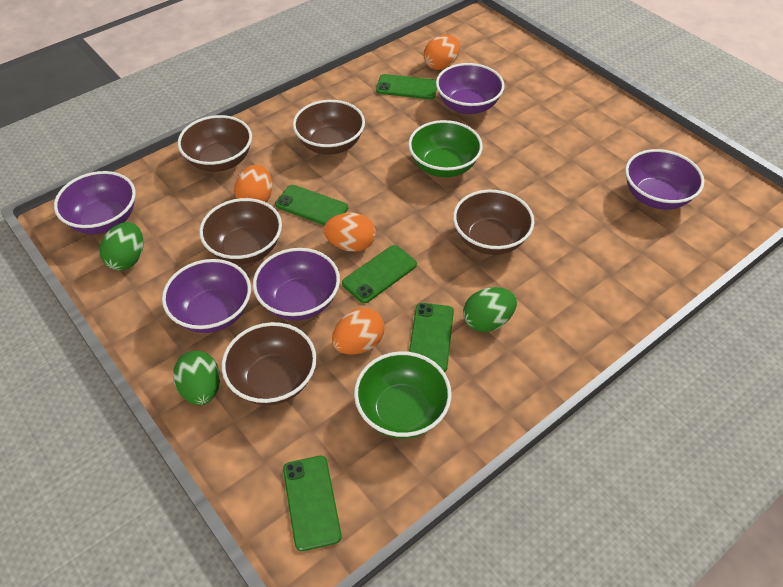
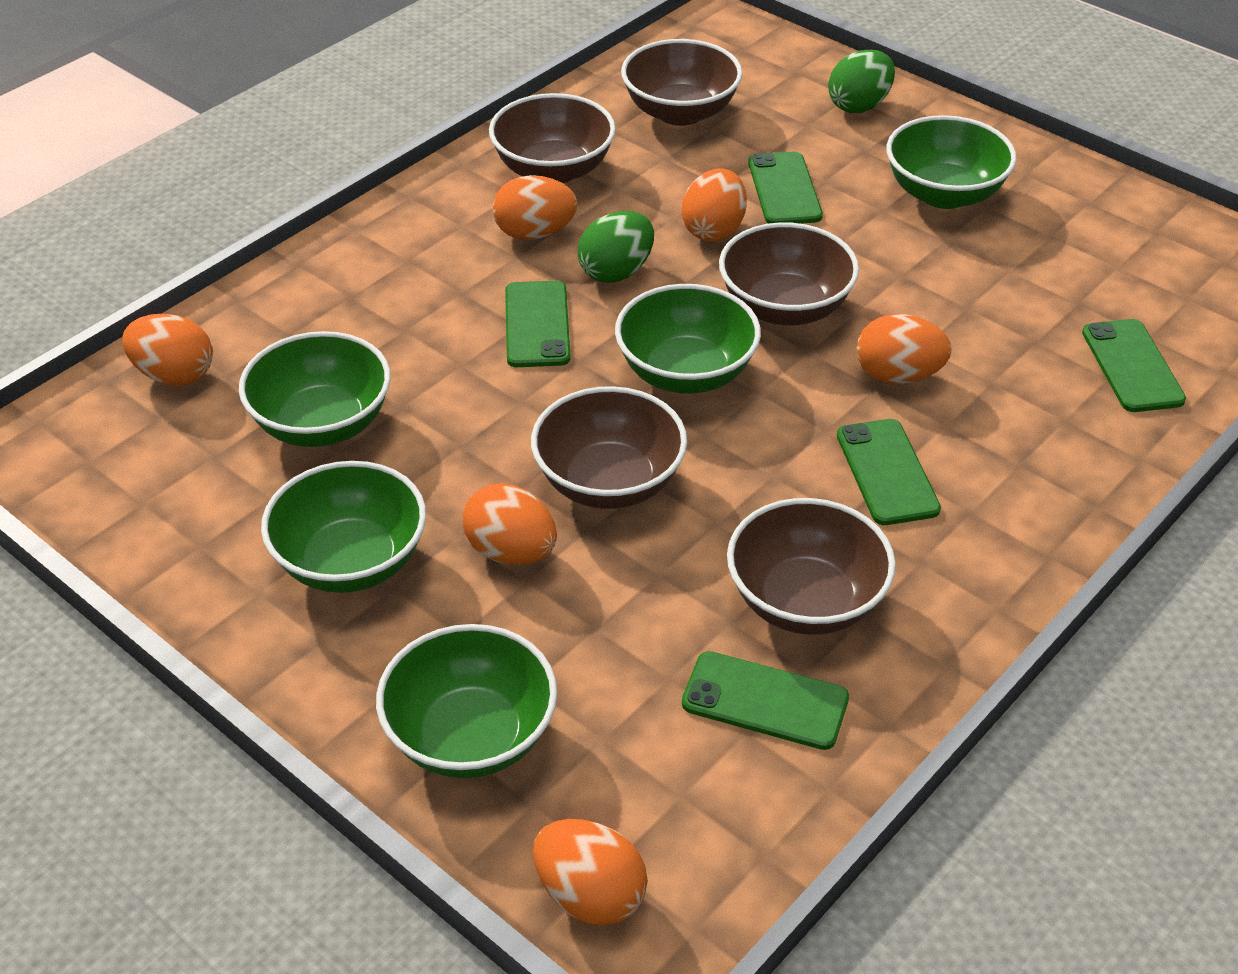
green bowl: [354,351,452,439] [408,120,483,177] = 2 -> [239,331,391,447] [261,461,426,593] [376,624,557,778] [615,284,761,394] [886,115,1017,209] = 5
green egg: [99,222,143,271] [173,351,220,405] [463,287,517,332] = 3 -> [578,211,654,283] [828,50,895,113] = 2
orange egg: [234,165,272,203] [324,212,376,252] [332,308,385,355] [424,35,460,70] = 4 -> [122,314,213,386] [463,483,557,565] [493,175,577,240] [533,819,648,926] [682,168,747,242] [856,314,952,384] = 6
purple bowl: [54,171,136,234] [162,259,251,333] [253,248,340,320] [436,63,505,114] [625,149,704,210] = 5 -> none = 0

